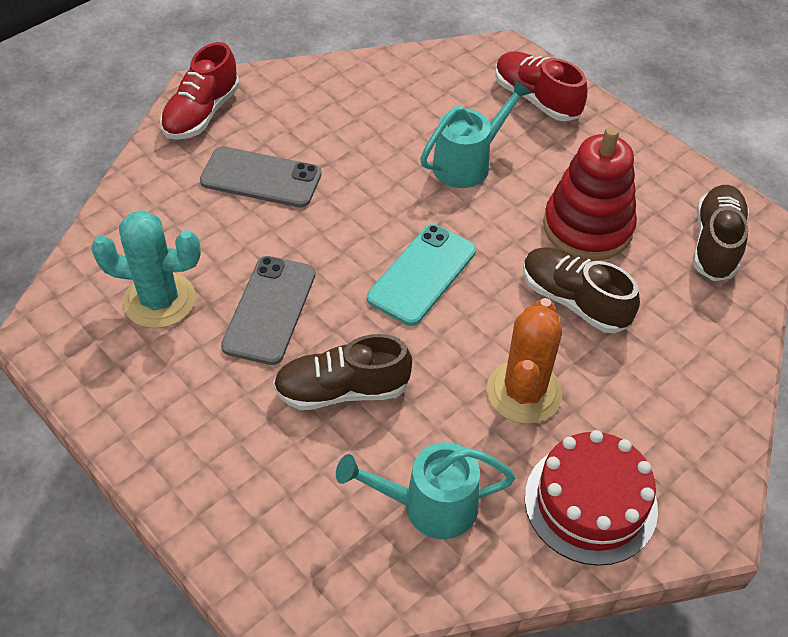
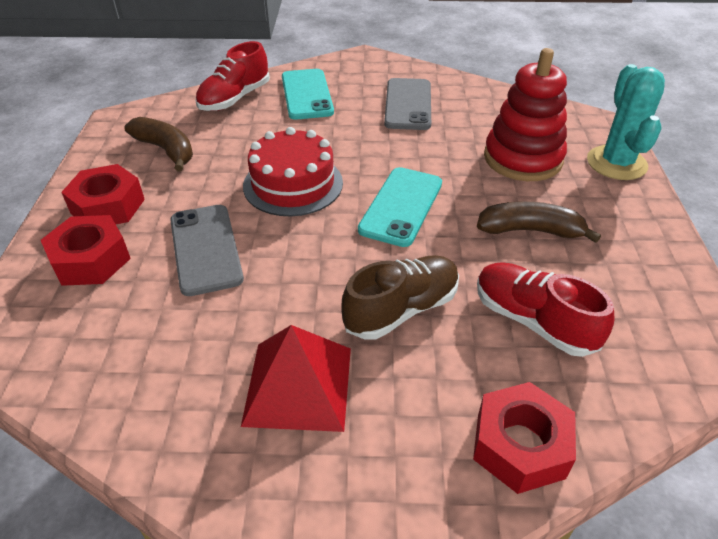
brown banana: none = 0 -> [124,117,193,172] [477,202,601,243] = 2
brown shoe: [273,334,412,410] [523,247,640,333] [693,185,749,281] = 3 -> [341,255,459,340] = 1
orange cactus: [486,298,562,424] = 1 -> none = 0
red nut: none = 0 -> [41,215,131,286] [61,164,145,224] [473,382,576,494] = 3
red pyramid: none = 0 -> [241,325,351,432] = 1
turquoise phone: [367,224,476,326] = 1 -> [282,69,334,120] [358,167,442,247] = 2
turquoise watering can: [336,442,515,539] [420,79,532,188] = 2 -> none = 0

